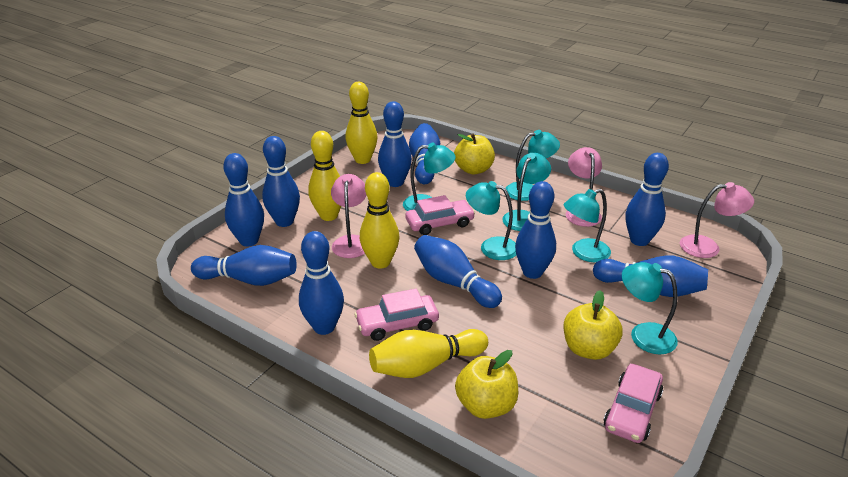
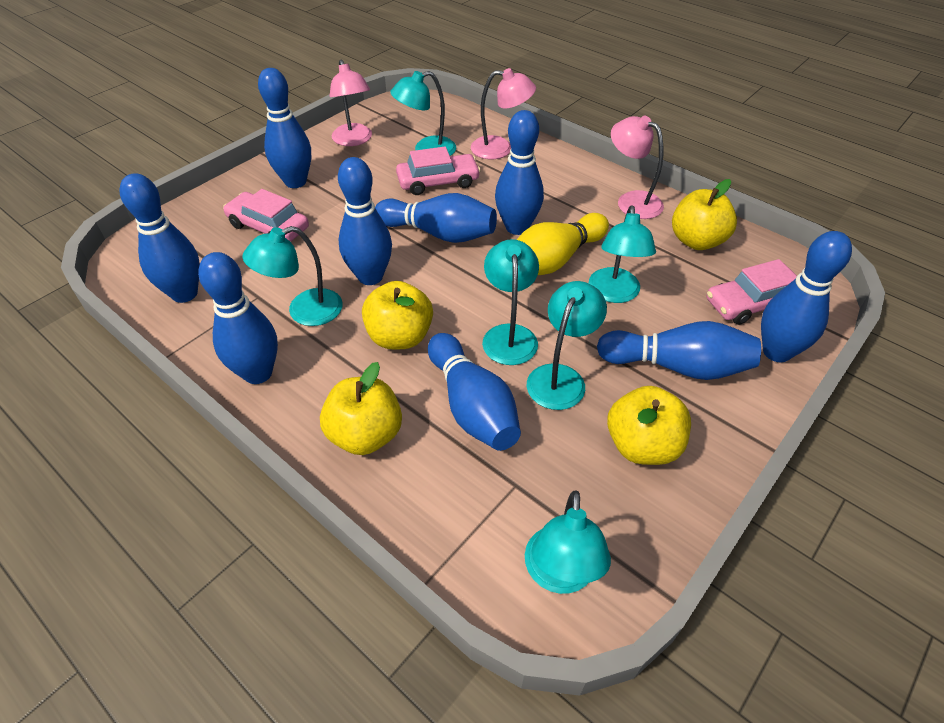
blue bowling pin: [191,245,297,286] [223,153,264,247] [262,136,300,227] [299,231,344,335] [378,101,412,187] [409,123,440,184] [414,235,502,308] [515,181,556,279] [593,255,708,297] [625,153,669,246] = 10 -> [119,173,200,303] [198,252,278,384] [258,68,311,188] [338,157,392,285] [375,193,497,243] [428,333,521,451] [495,110,544,235] [597,321,761,380] [761,231,852,362] = 9
yellow apple: [454,133,495,174] [455,350,518,419] [564,290,623,360] = 3 -> [320,362,402,455] [362,281,433,350] [607,386,691,465] [672,179,737,250] = 4
yellow bowling pin: [308,131,341,221] [345,82,378,164] [360,172,399,269] [369,329,488,378] = 4 -> [517,213,609,275] = 1

